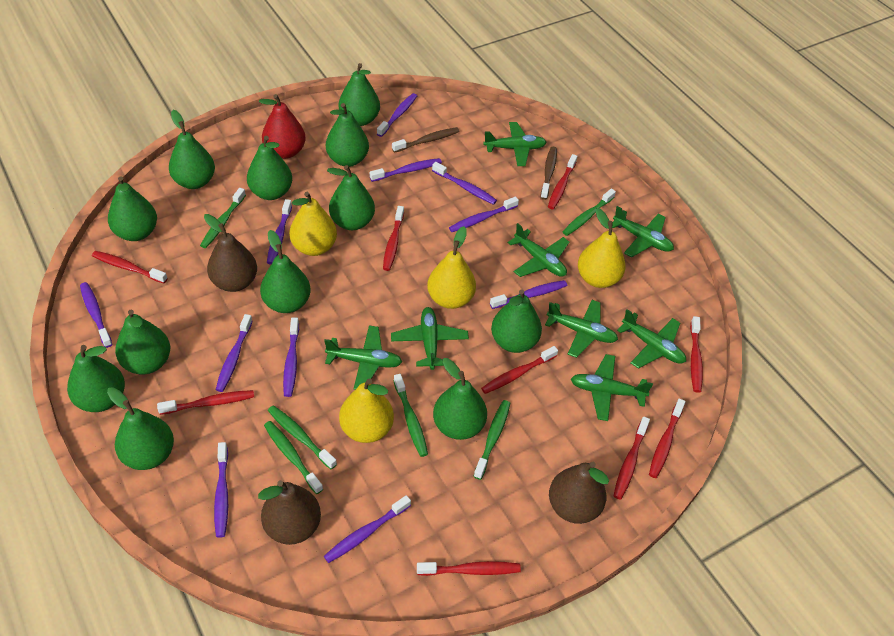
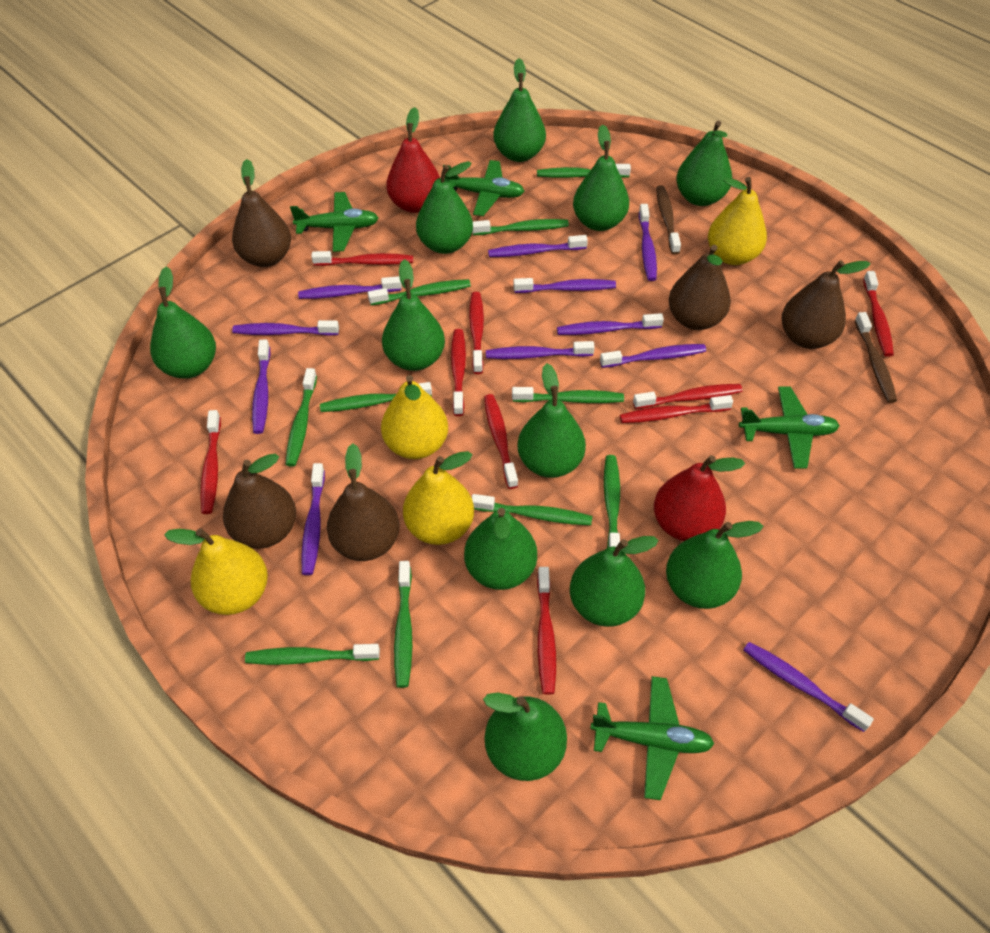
brown pear: [204,214,257,292] [258,480,321,545] [549,462,609,524] = 3 -> [223,454,296,549] [232,159,291,267] [327,444,399,561] [669,245,731,330] [782,260,871,349] = 5
green pear: [67,345,125,412] [107,387,174,470] [108,176,157,241] [115,310,170,375] [169,110,215,189] [247,136,292,200] [260,230,310,313] [326,103,369,167] [327,165,375,230] [339,63,380,126] [433,358,487,440] [491,289,542,353] = 12 -> [150,266,216,379] [382,259,445,371] [416,161,473,254] [464,508,537,590] [483,692,567,781] [493,59,546,162] [518,363,586,478] [570,536,659,627] [573,124,629,231] [666,521,763,609] [676,121,732,206] = 11
green plane: [324,325,402,390] [391,307,469,370] [483,122,547,166] [508,223,569,277] [545,300,618,358] [571,354,653,421] [612,206,674,258] [617,309,686,369] = 8 -> [290,192,378,252] [443,160,525,216] [590,676,714,800] [739,386,840,469] = 4
green toothbrush: [200,188,246,248] [264,421,323,494] [268,405,337,469] [394,374,428,457] [473,400,510,480] [563,189,616,236] = 6 -> [245,644,380,665] [286,368,317,467] [320,382,432,412] [368,279,471,305] [394,561,412,688] [472,219,569,235] [472,494,592,525] [512,387,624,403] [537,164,631,178] [604,455,620,548] = 10
red pear: [259,94,306,159] = 1 -> [386,107,440,213] [654,455,745,541] = 2

